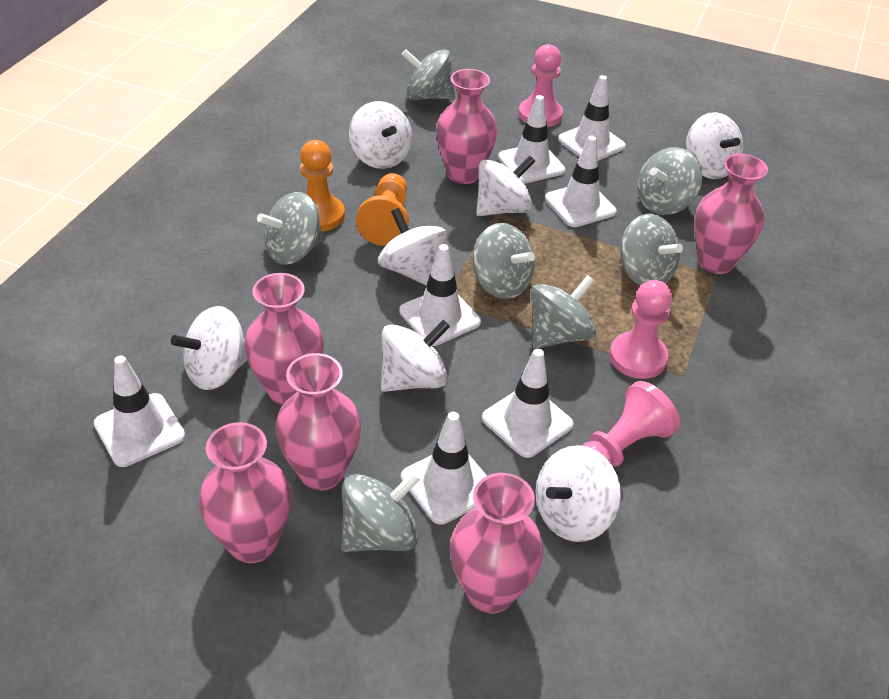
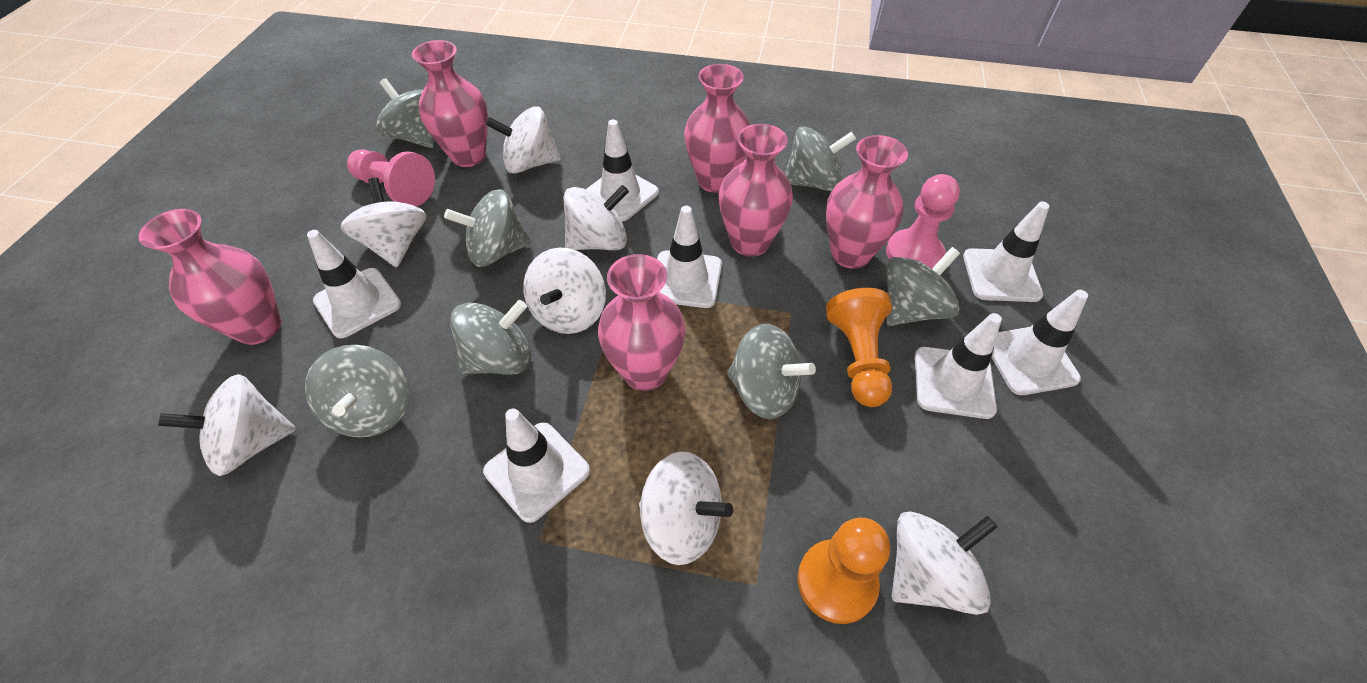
pink pawn: [519,44,563,127] [582,381,680,467] [609,280,672,379] = 3 -> [347,149,435,207] [886,174,960,269] = 2

